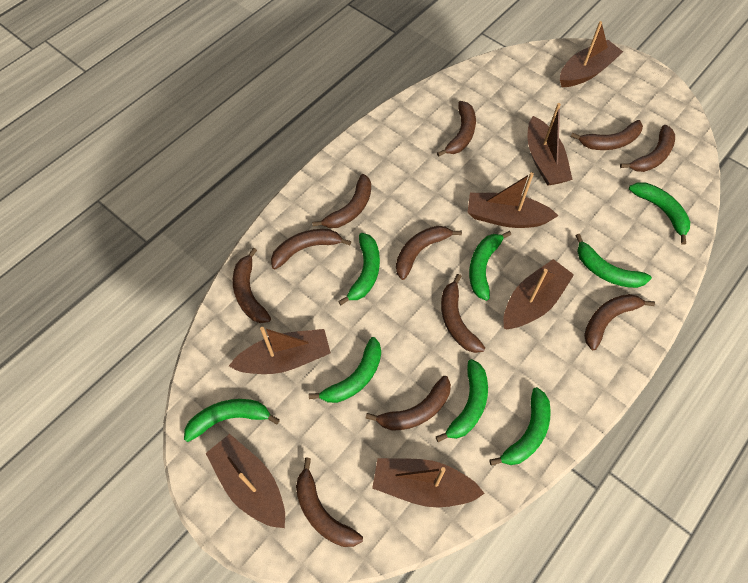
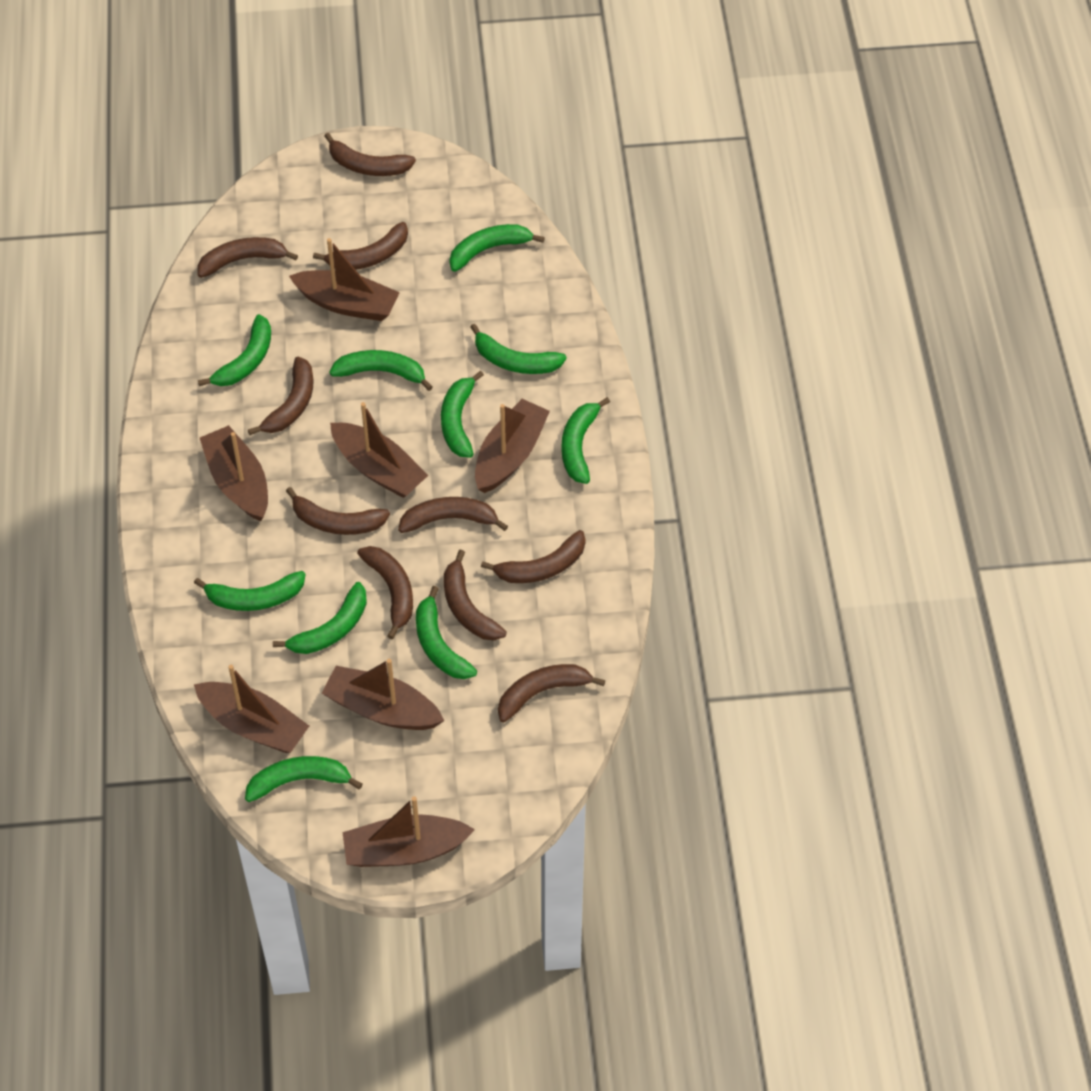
brown banana: [233,248,271,323] [271,229,351,269] [296,458,363,547] [312,174,371,228] [365,376,451,431] [396,226,462,280] [437,101,476,157] [441,274,485,353] [571,120,643,150] [584,294,655,350] [620,125,675,172] = 11 -> [197,237,298,278] [248,357,314,435] [286,487,390,535] [313,222,408,270] [324,133,416,176] [357,546,413,639] [398,497,508,533] [444,550,507,640] [481,530,585,583] [498,664,605,722] = 10
green banana: [184,399,280,442] [309,337,381,403] [338,233,380,305] [436,359,488,442] [469,231,511,301] [489,387,551,466] [575,234,652,288] [629,182,690,245] = 8 -> [194,571,305,611] [198,314,271,386] [245,756,363,802] [273,582,367,654] [330,350,433,391] [416,586,477,679] [441,371,484,458] [449,224,545,272] [470,324,567,374] [561,397,610,484] = 10

